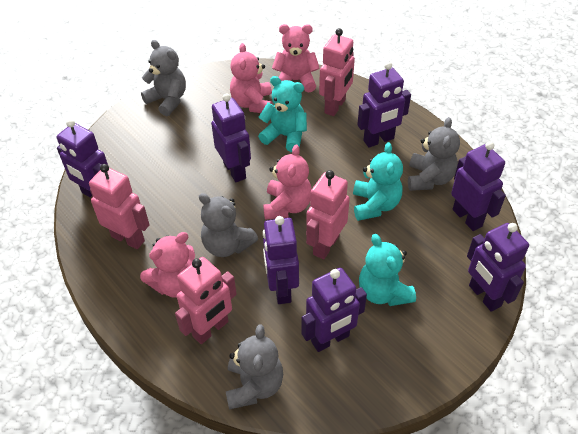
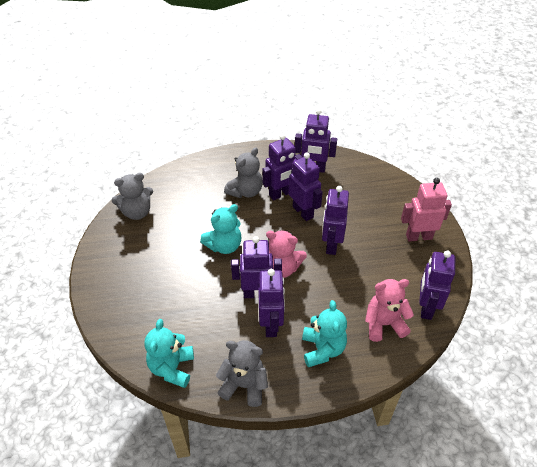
grey teddy bear: [141,40,186,116] [199,193,258,257] [225,324,283,410] [408,117,460,191] = 4 -> [112,173,153,220] [216,340,268,407] [224,147,263,198] = 3
pink robot: [89,164,150,249] [175,257,237,344] [306,170,350,259] [319,28,355,116] = 4 -> [401,178,452,242] = 1
pink teddy bear: [140,232,195,298] [230,43,272,113] [263,145,312,220] [272,24,320,93] = 4 -> [266,230,307,278] [365,279,414,342] = 2

